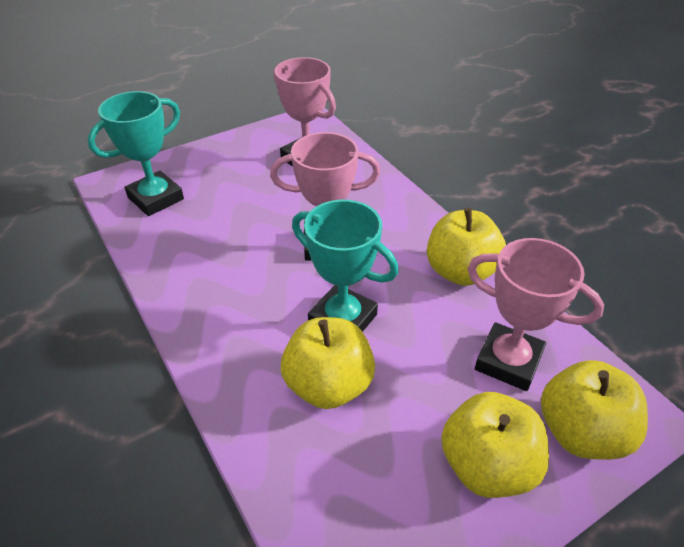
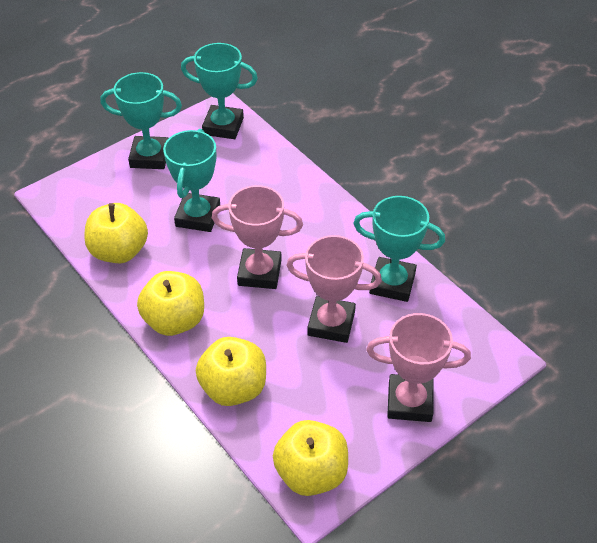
turquoise trophy: [88,91,184,216] [292,200,399,332] = 2 -> [100,72,182,169] [163,129,220,232] [181,43,258,139] [353,196,445,302] = 4

